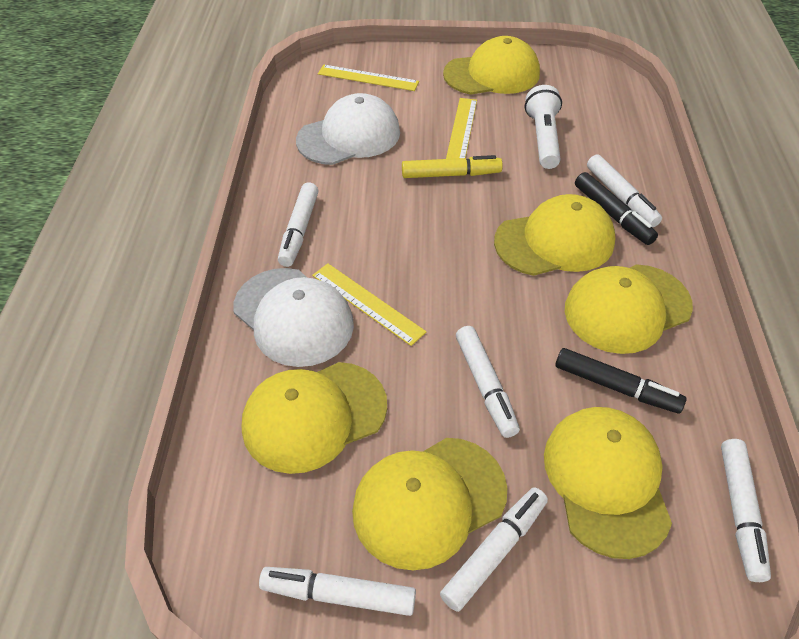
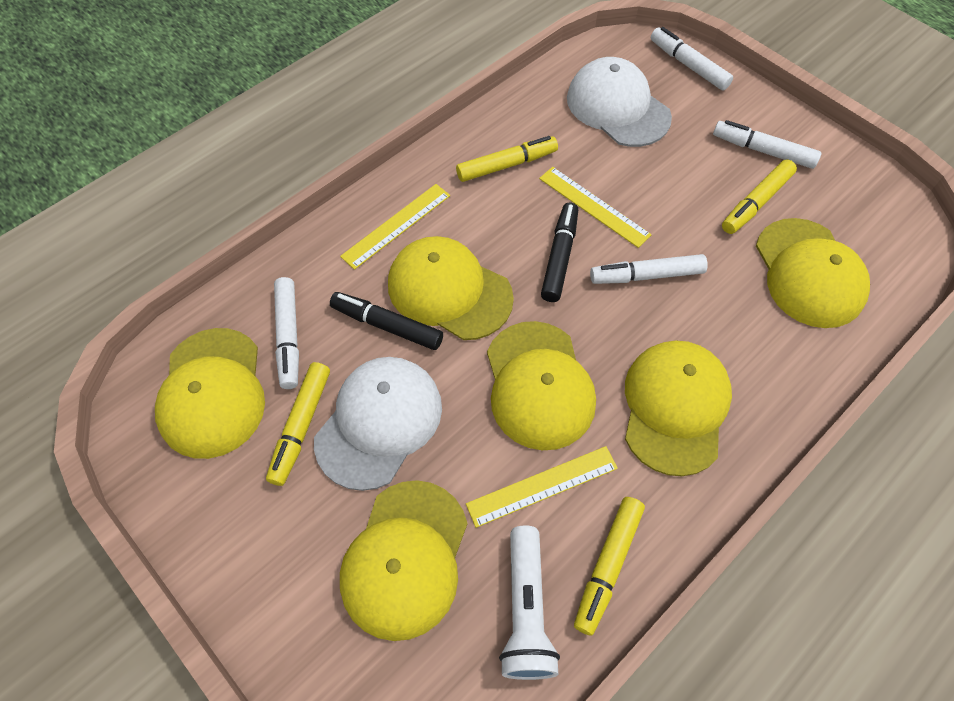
white marker: [259,567,416,616] [278,182,319,267] [440,488,548,612] [456,326,520,438] [587,154,662,227] [721,439,771,582] = 6 -> [274,277,299,389] [590,254,708,284] [651,27,733,90] [713,120,821,169] = 4
yellow marker: [402,155,503,178] = 1 -> [266,362,330,486] [456,136,558,182] [574,497,645,636] [722,160,797,234] = 4

